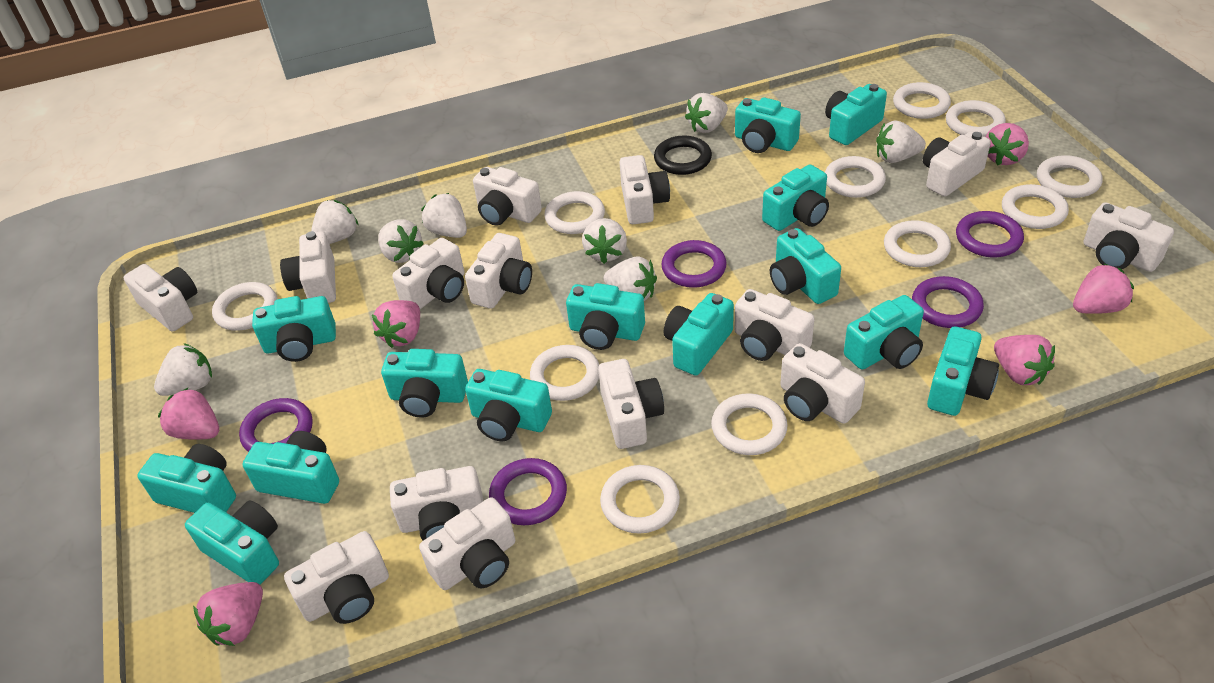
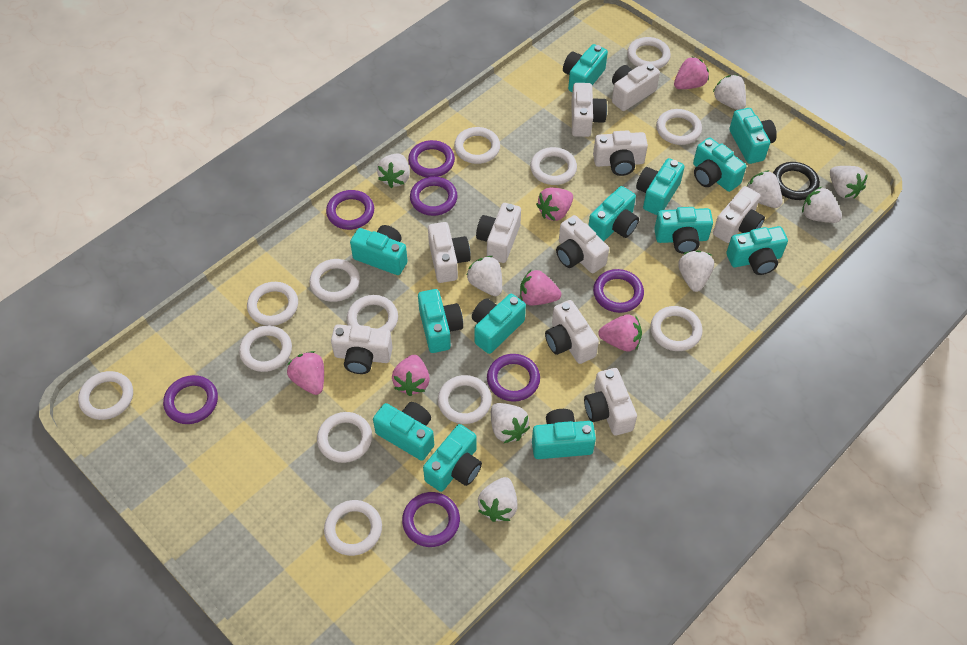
purple ring: [239,398,312,452] [489,458,567,525] [661,240,727,288] [912,276,984,328] [956,211,1024,257] = 5 -> [163,375,218,424] [326,190,374,230] [402,492,460,547] [408,140,455,177] [410,177,458,216] [487,354,540,402] [593,269,644,313] = 7
turquoise camera: [137,444,236,513] [185,501,279,585] [243,431,339,504] [252,296,336,362] [381,349,468,418] [465,369,552,441] [566,283,645,350] [664,293,734,376] [735,97,801,153] [762,165,829,231] [770,228,841,304] [825,84,887,145] [844,295,924,370] [927,326,999,416] = 14 -> [350,225,408,275] [373,402,434,461] [418,289,463,353] [423,424,482,492] [472,294,526,354] [532,409,596,459] [563,44,608,92] [588,186,639,241] [636,158,684,215] [654,207,713,253] [693,137,746,192] [726,226,788,275] [729,108,777,164] = 13
white camera: [123,264,197,332] [280,231,336,303] [284,531,389,624] [390,466,483,540] [392,238,464,309] [419,497,515,590] [465,233,532,309] [473,167,542,226] [598,359,664,449] [619,155,670,224] [734,289,815,361] [780,343,865,424] [923,131,991,197] [1083,203,1174,272] = 14 -> [331,324,393,374] [428,222,471,283] [476,203,521,263] [545,300,599,364] [556,215,609,273] [572,83,607,137] [584,368,637,436] [593,130,648,176] [612,62,660,111] [713,186,765,243] = 10
white ring: [212,282,277,331] [530,345,599,401] [544,191,605,234] [600,465,680,534] [711,393,788,455] [825,156,886,198] [884,220,951,267] [893,82,951,119] [946,100,1006,137] [1002,184,1069,229] [1037,155,1102,198] = 11 -> [78,371,133,420] [239,325,292,372] [247,282,298,326] [309,259,360,302] [317,412,372,463] [324,500,382,556] [347,295,398,332] [438,375,492,424] [454,127,500,164] [530,147,577,185] [627,37,671,69] [650,306,703,351] [656,109,702,145] = 13
white strawberry: [154,343,212,396] [311,200,359,244] [378,219,424,263] [421,193,467,238] [582,218,627,264] [604,256,657,301] [685,93,728,133] [876,121,926,163] = 8 -> [377,154,410,188] [466,256,502,296] [478,477,518,522] [491,403,530,443] [678,251,714,292] [713,75,746,110] [747,170,782,208] [802,187,842,223] [830,166,868,198] = 9

